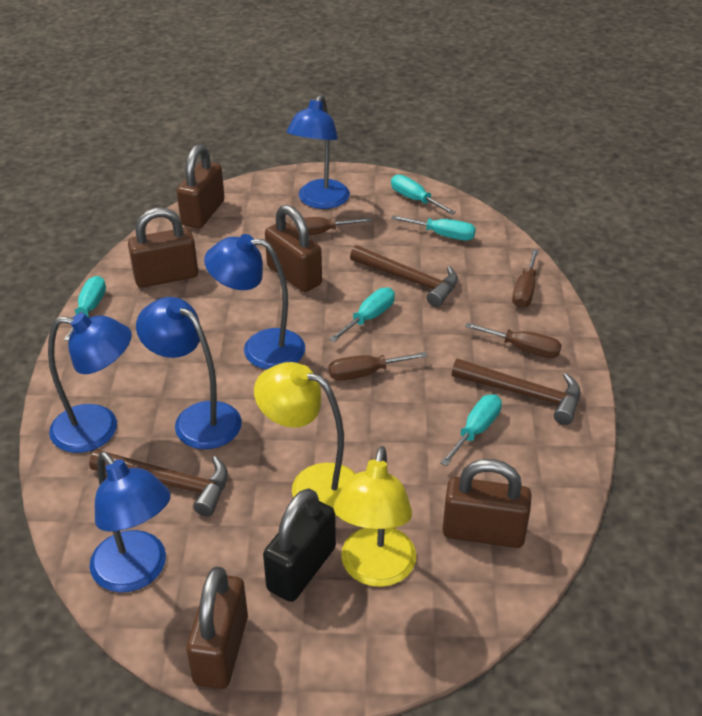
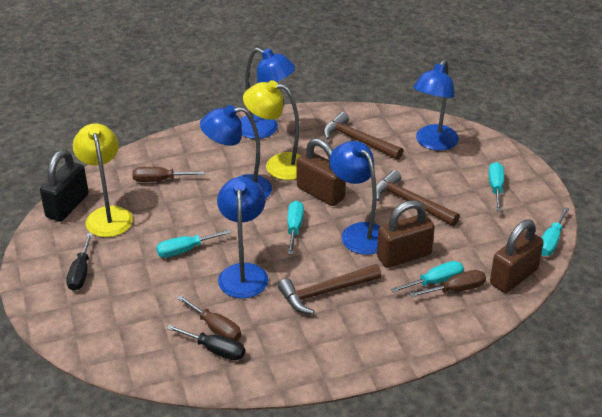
black screwdriver: none = 0 -> [66,233,93,291] [167,325,245,360] = 2
brown padlock: [128,208,198,288] [177,144,225,229] [186,566,248,689] [265,205,322,292] [442,459,532,548] = 5 -> [297,138,346,206] [377,200,435,268] [490,219,544,293] = 3
brown screwdriver: [288,217,372,236] [329,352,427,381] [465,323,562,358] [512,249,539,308] = 4 -> [132,167,205,182] [177,295,241,341] [409,270,486,298] = 3

